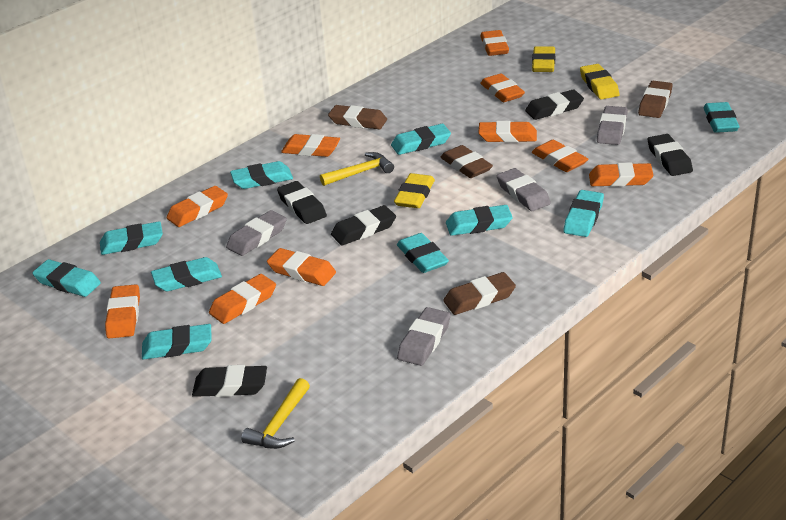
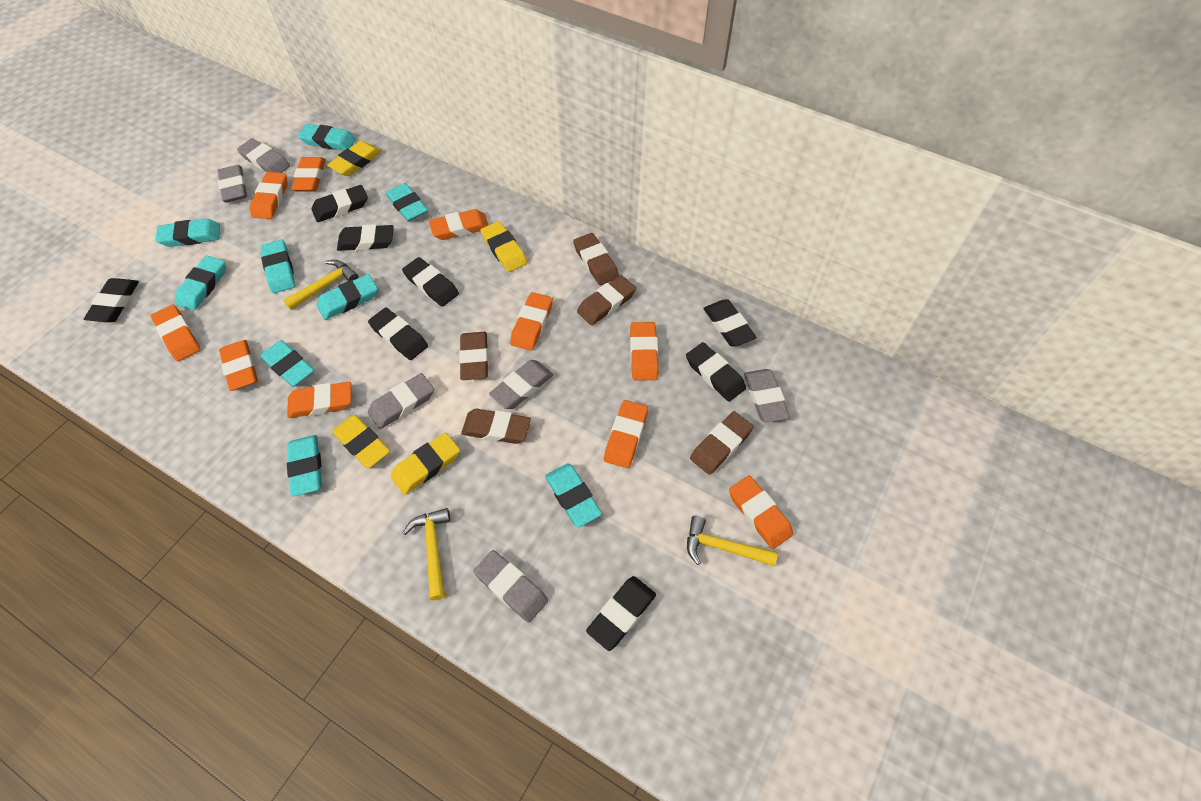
black eraser: [192,365,267,397] [277,181,327,224] [331,205,396,246] [525,90,584,120] [648,134,693,176] = 5 -> [84,278,139,322] [311,185,368,222] [337,224,394,251] [368,307,428,360] [402,257,459,307] [586,576,656,651] [686,342,746,401] [703,299,757,347] = 8
brown eraser: [328,105,387,129] [440,145,493,178] [443,272,516,315] [638,81,672,118] = 4 -> [459,332,488,380] [461,409,531,444] [573,233,619,285] [577,275,636,325] [690,411,754,475] = 5
grey eraser: [226,210,287,256] [397,307,451,366] [497,168,551,211] [597,106,628,145] = 4 -> [217,165,247,202] [237,138,290,173] [368,373,434,429] [473,550,548,622] [489,360,553,409] [744,369,790,422] = 6
turquoise eraser: [32,259,101,297] [100,221,163,255] [142,324,212,360] [151,257,222,291] [230,161,293,189] [391,124,451,155] [397,233,449,273] [446,205,513,236] [563,190,604,237] [704,102,739,133] = 10 -> [155,219,220,247] [175,256,225,311] [260,340,314,387] [261,240,295,293] [287,435,322,497] [298,124,356,150] [316,274,378,320] [386,183,428,221] [545,464,602,527] = 9
yellow eraser: [394,173,435,208] [532,46,555,72] [580,64,620,99] = 3 -> [327,141,382,176] [332,415,390,468] [390,433,460,495] [480,221,527,272] = 4
yellow hammer: [241,378,310,449] [320,152,394,186] = 2 -> [283,260,359,310] [403,508,450,600] [687,516,778,566] = 3

